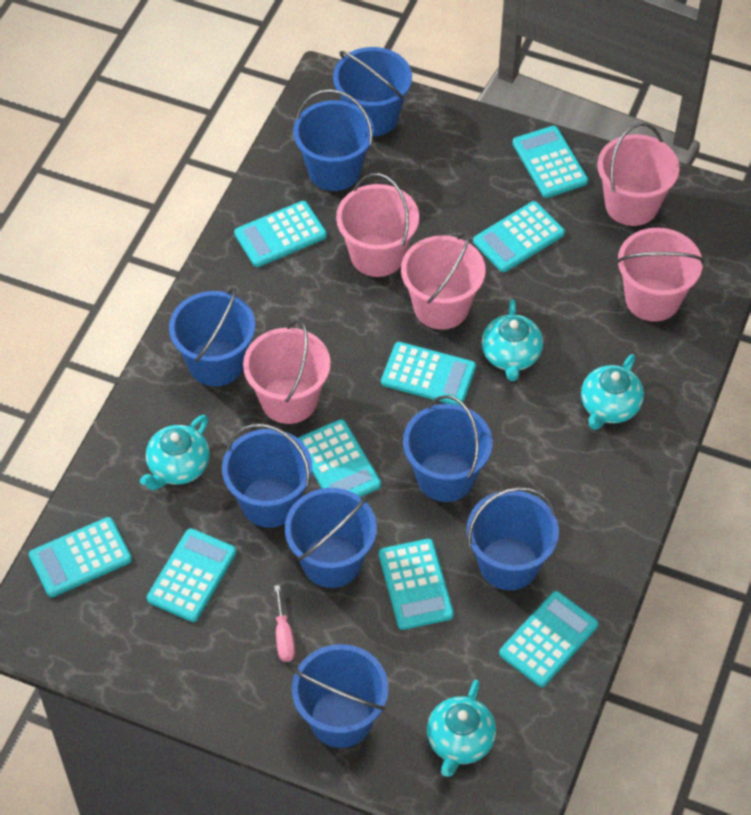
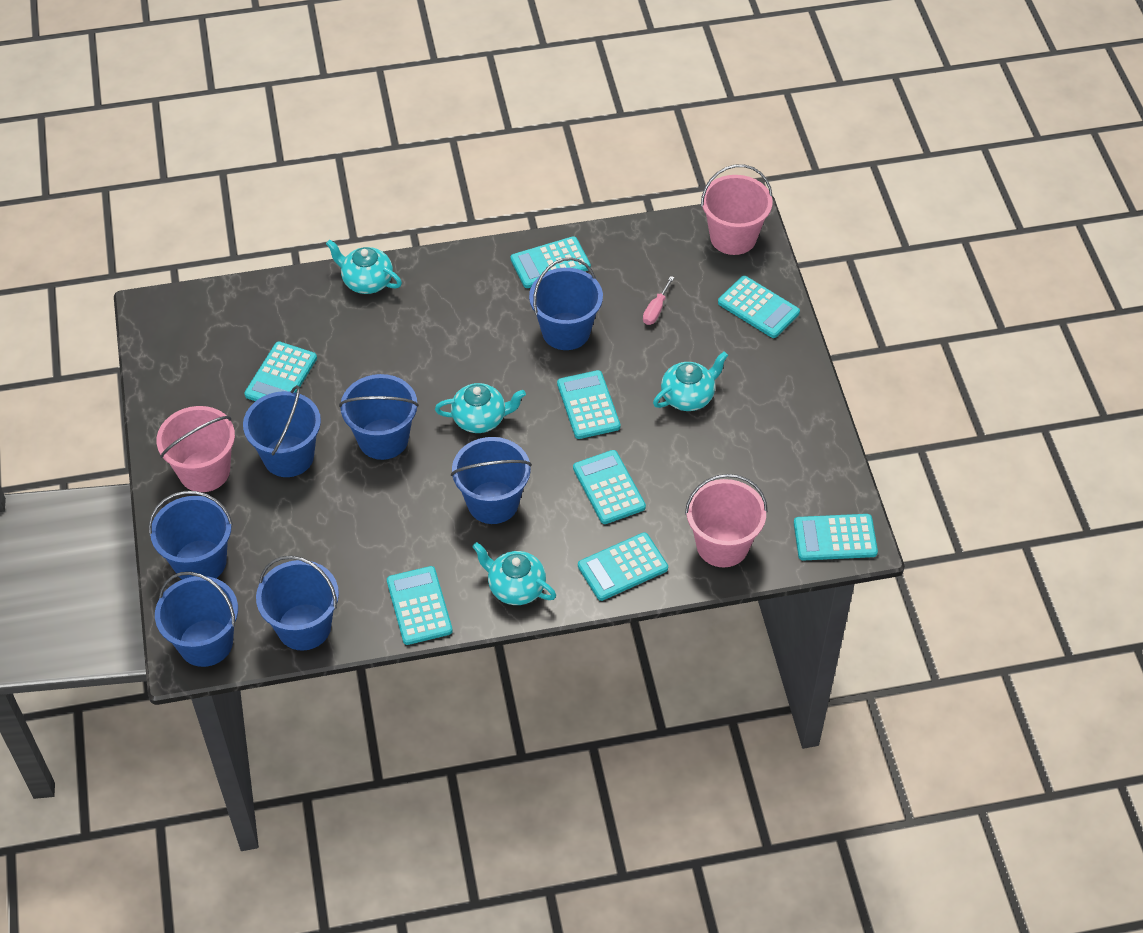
blue bucket: [169,287,255,386] [222,424,312,528] [285,488,377,588] [292,644,389,748] [293,89,374,191] [333,47,412,136] [403,395,492,502] [467,487,559,590] = 8 -> [149,491,233,580] [155,572,238,667] [243,385,321,477] [256,556,339,651] [339,374,419,460] [451,437,532,524] [529,257,603,350] = 7
pink bucket: [243,320,331,424] [336,173,419,277] [401,232,486,330] [597,123,680,226] [616,228,704,322] = 5 -> [156,406,235,492] [685,474,768,567] [701,164,773,255] = 3
turquoise calculator: [29,517,132,597] [147,528,237,622] [234,201,327,267] [298,419,381,497] [379,539,454,630] [381,342,476,406] [473,201,565,272] [499,591,598,687] [512,126,588,198] = 9 -> [244,342,317,401] [387,566,453,645] [511,236,591,288] [557,370,620,439] [573,450,646,524] [578,532,668,601] [718,276,800,338] [794,514,878,560] = 8

